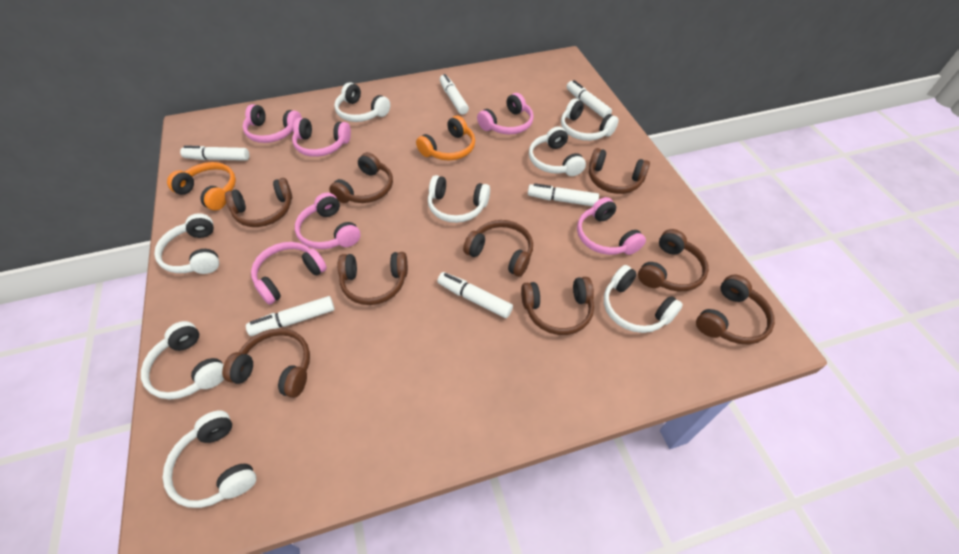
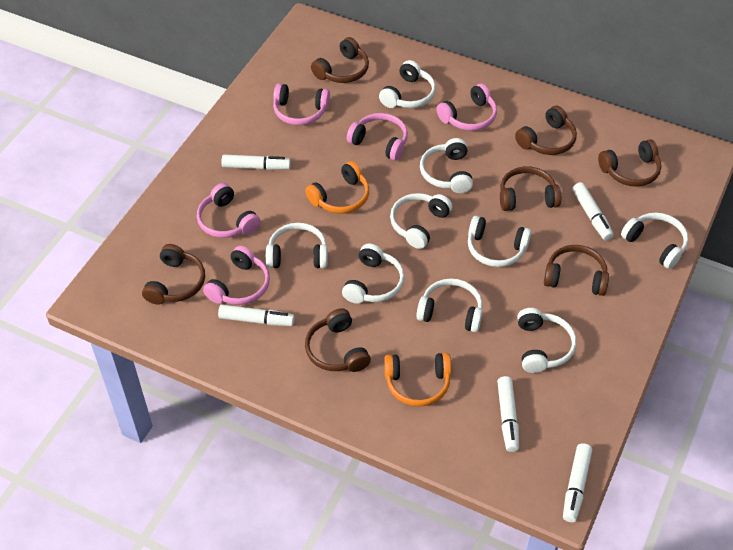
brown headphones: [222,328,310,398] [225,178,292,227] [329,152,393,203] [338,252,408,305] [463,220,533,277] [521,277,594,335] [589,148,650,194] [638,229,709,291] [696,275,775,344] = 9 -> [142,244,205,305] [305,308,371,372] [311,37,369,83] [500,166,561,211] [515,106,577,155] [544,245,609,296] [598,139,661,187] = 7
pink headphones: [243,104,302,143] [251,242,327,304] [292,118,351,157] [295,193,361,249] [477,93,534,134] [577,197,646,255] = 6 -> [197,183,260,238] [203,246,270,305] [273,83,330,125] [347,113,408,161] [436,84,497,131] = 5
white headphones: [141,321,224,400] [154,214,219,274] [163,410,256,508] [334,82,390,122] [428,175,490,223] [529,126,586,176] [561,98,619,141] [604,265,683,333] = 8 -> [266,223,328,268] [342,244,404,304] [379,60,436,108] [390,193,452,249] [416,279,483,332] [420,138,473,193] [468,216,531,267] [517,308,576,373] [621,213,688,269] = 9
white marker: [180,145,249,161] [246,296,335,336] [437,272,513,318] [440,74,469,115] [528,183,599,206] [567,80,612,118] = 6 -> [218,304,295,326] [222,155,291,170] [497,376,519,452] [563,443,592,522] [572,182,614,241] = 5

